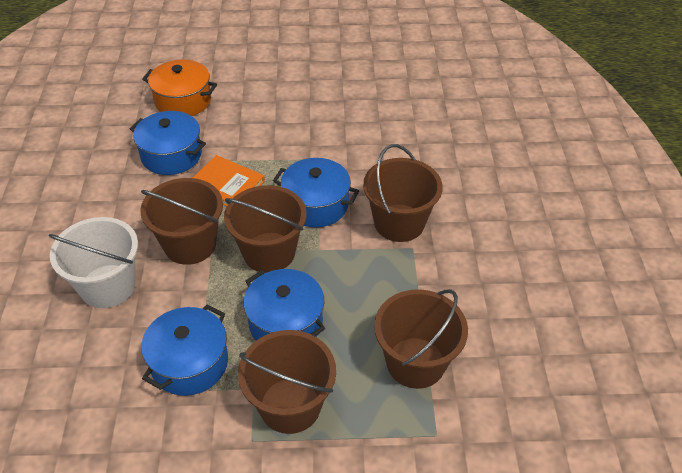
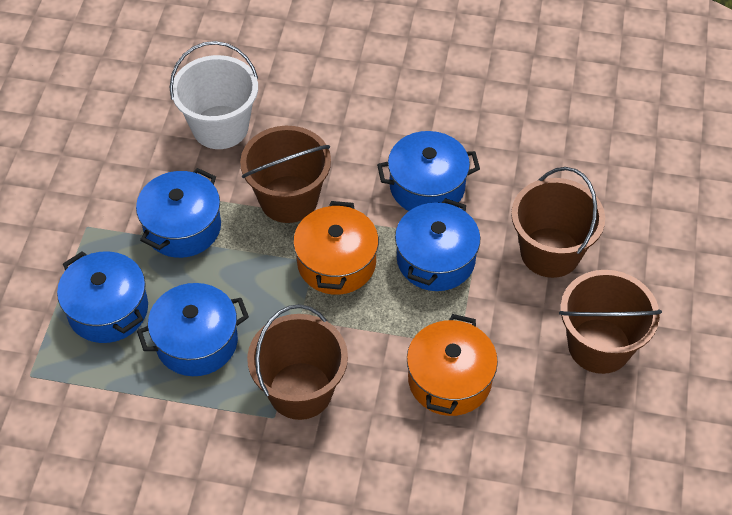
blue pot: [130,111,206,175] [141,304,228,396] [243,269,325,340] [273,158,359,227] = 4 -> [57,251,148,343] [136,168,221,258] [137,283,249,376] [377,131,480,211] [395,198,480,291] = 5
brown bucket: [140,178,223,265] [224,185,307,272] [238,330,336,434] [363,144,443,242] [374,289,468,389] = 5 -> [240,126,331,223] [247,304,348,420] [511,167,605,278] [559,270,662,374] = 4
orange book: [193,155,265,206] = 1 -> none = 0
orange pot: [142,60,217,116] = 1 -> [293,201,379,295] [407,314,498,416] = 2

